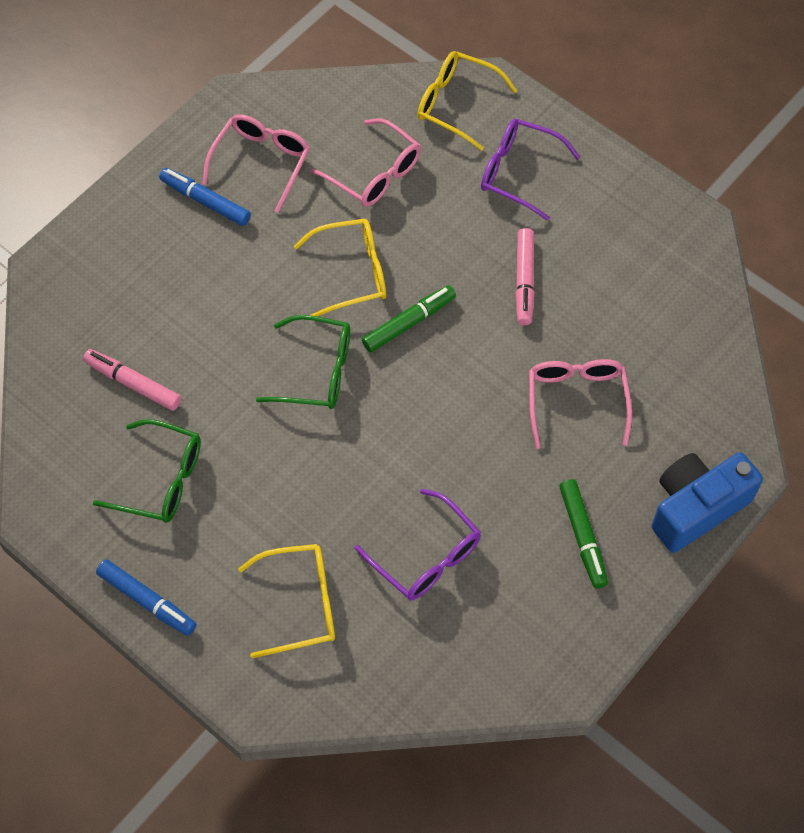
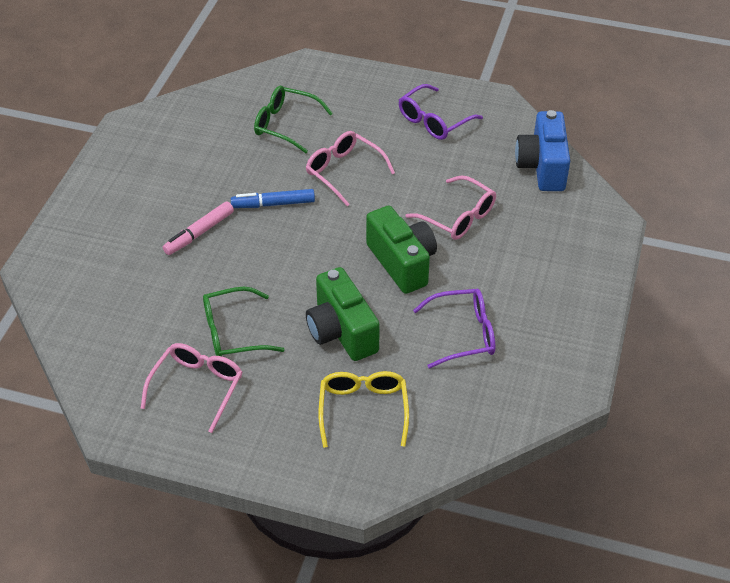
blue marker: [96,559,196,636] [159,168,251,226] = 2 -> [231,189,315,208] = 1
green camera: none = 0 -> [306,267,380,361] [366,206,437,294] = 2
green marker: [362,285,456,352] [559,479,608,588] = 2 -> none = 0
pink marker: [83,349,181,411] [515,228,535,325] = 2 -> [163,201,234,255] = 1
yellow glasses: [238,544,335,658] [294,219,386,317] [417,51,518,151] = 3 -> [318,371,409,448] = 1

